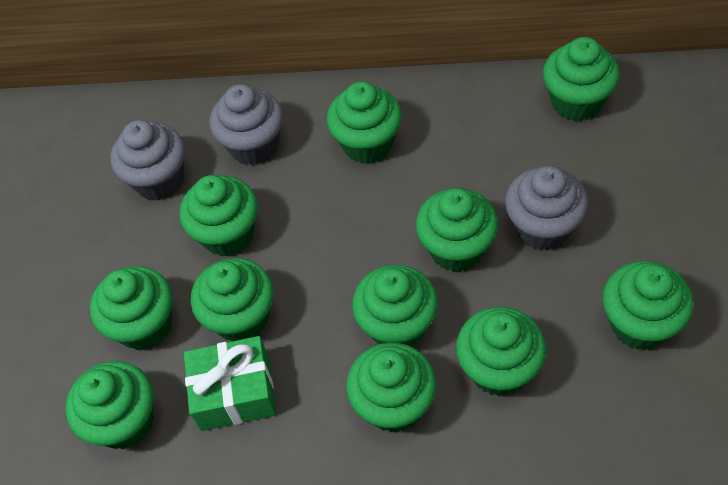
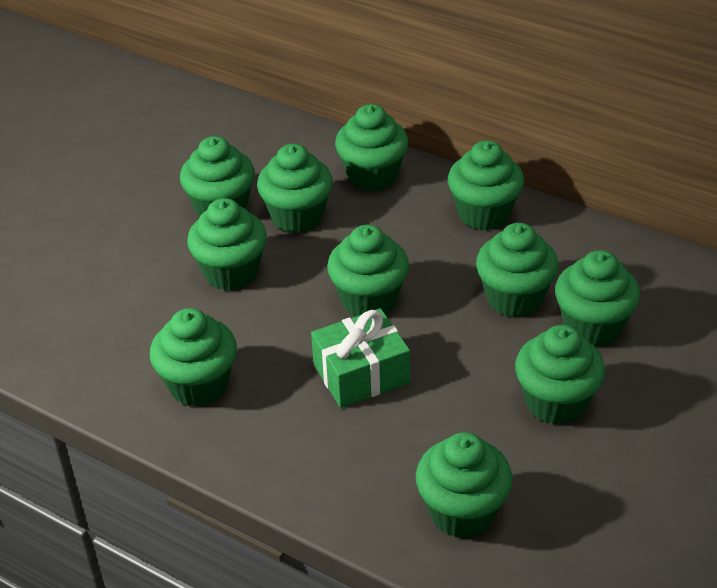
grey cupcake: [110,120,185,201] [210,84,283,165] [505,166,588,250] = 3 -> none = 0

